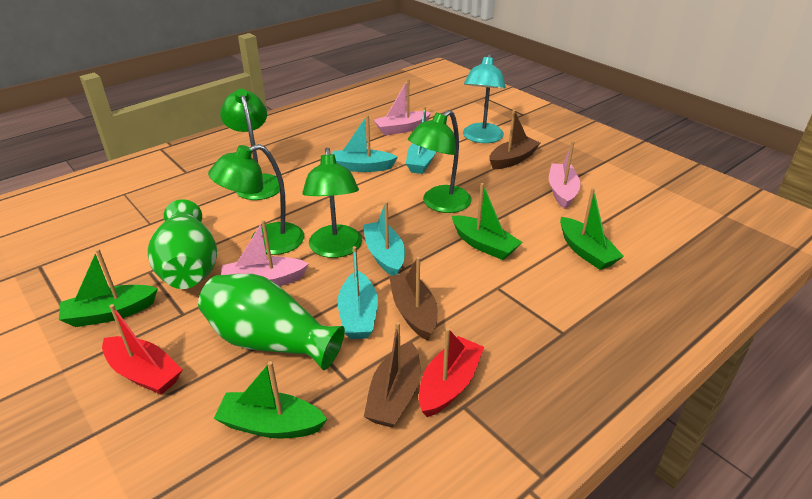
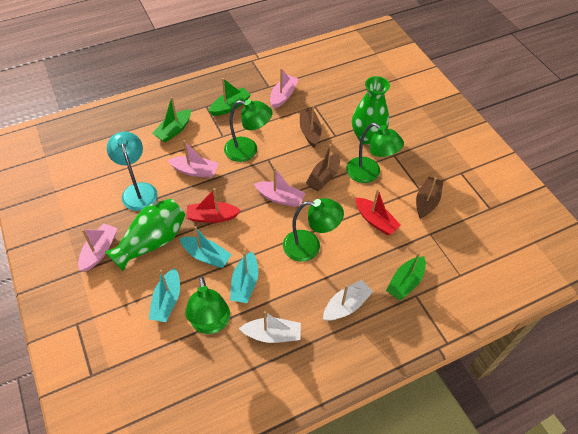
green boat: [59,249,158,327] [214,361,327,439] [452,183,522,260] [560,188,624,270] = 4 -> [152,97,191,142] [209,78,251,116] [386,252,426,301] = 3
pink boat: [221,220,309,286] [374,79,431,135] [549,141,581,209] = 3 -> [78,223,118,272] [168,140,219,178] [254,167,305,207] [270,68,299,109] = 4
turquoise boat: [332,115,398,172] [337,246,378,339] [363,201,405,276] [406,106,436,174] = 4 -> [149,268,180,322] [180,226,232,268] [230,251,258,303] = 3
white boat: none = 0 -> [239,311,301,343] [323,280,373,321] = 2

